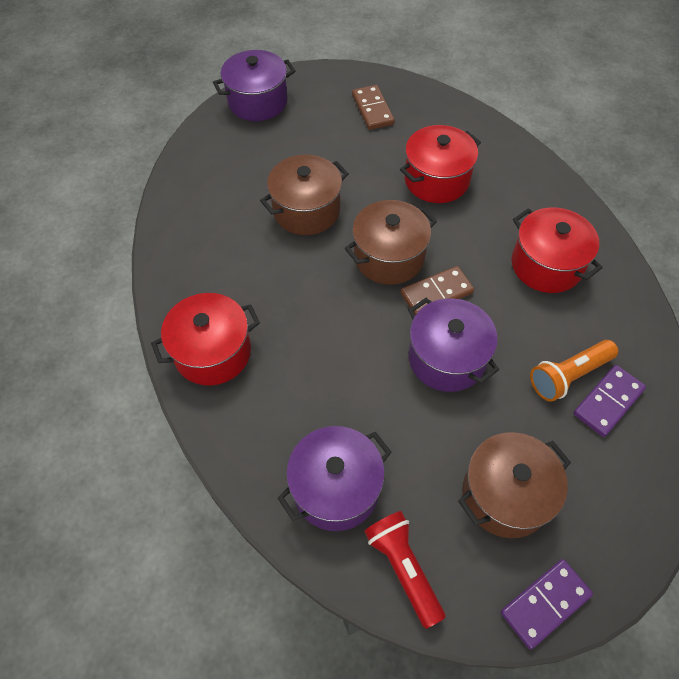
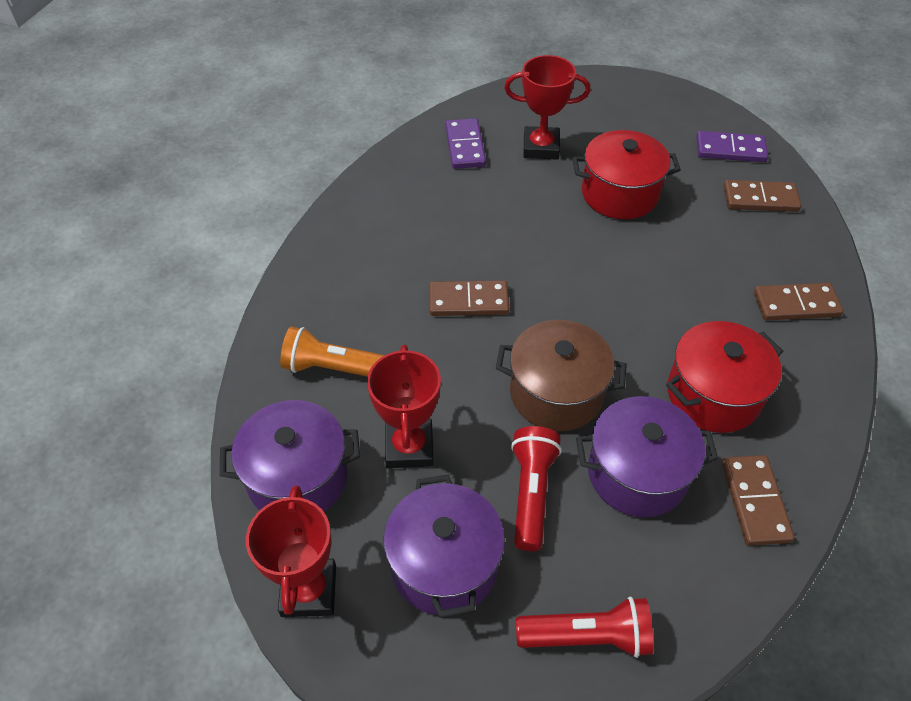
brown domino: [352,85,395,130] [400,266,474,315] = 2 -> [429,280,509,316] [722,455,794,546] [723,180,801,212] [754,283,843,321] = 4
brown pot: [260,155,349,235] [345,200,437,285] [458,432,571,538] = 3 -> [496,320,627,431] = 1
red flashlight: [364,511,446,629] = 1 -> [511,426,562,551] [516,597,653,658] = 2
red pot: [151,293,260,386] [400,125,481,203] [511,208,603,293] = 3 -> [572,130,681,219] [666,321,783,433] = 2
red trophy: none = 0 -> [246,485,336,617] [367,345,441,468] [504,55,590,160] = 3

